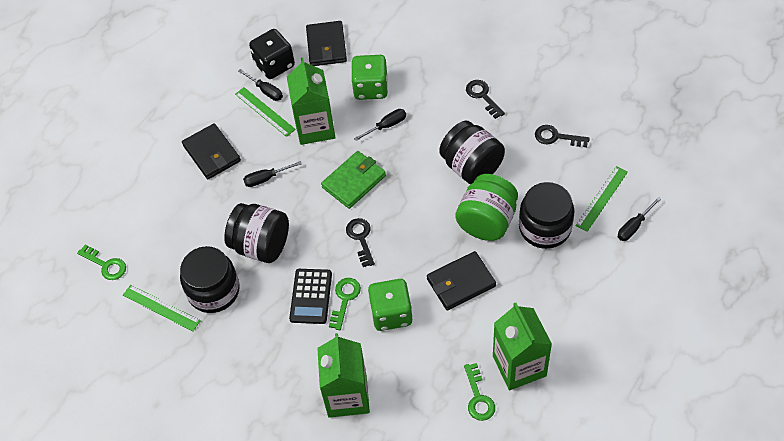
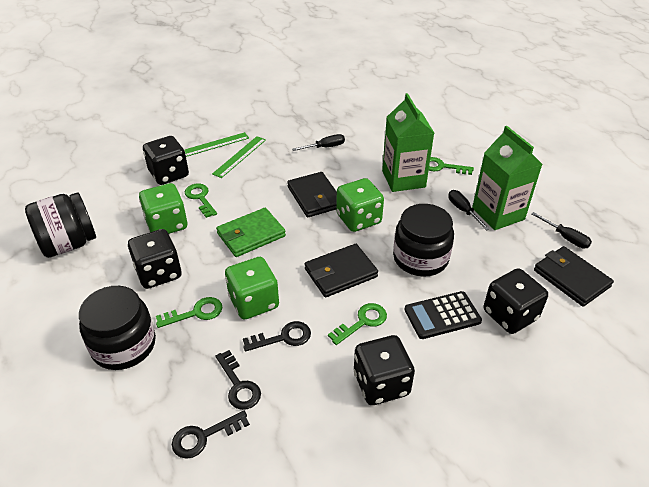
black dice: [249,29,295,79] = 1 -> [128,229,182,289] [143,136,189,185] [354,335,415,405] [484,268,548,334] = 4
black jar: [180,246,240,313] [224,203,289,263] [439,121,505,185] [519,182,574,249] = 4 -> [25,193,96,258] [79,286,156,370] [393,204,454,276] = 3
black screwdriver: [238,69,283,101] [243,161,302,187] [354,109,406,141] [618,197,661,241] = 4 -> [292,134,345,151] [448,190,490,230] [532,212,592,249] = 3
green carton: [287,58,336,145] [317,333,370,418] [493,303,552,390] = 3 -> [382,93,434,192] [472,126,543,230] = 2
green dice: [351,55,388,100] [368,279,412,331] = 2 -> [139,183,187,234] [225,257,279,320] [336,178,384,232] = 3
green jar: [455,174,518,241] = 1 -> none = 0
green key: [77,245,126,280] [329,278,361,330] [464,363,495,421] = 3 -> [156,297,223,328] [185,183,217,218] [328,303,387,345] [429,157,474,175] = 4
green ruler: [123,285,201,331] [235,87,296,137] [576,166,628,232] = 3 -> [184,132,249,157] [212,136,266,178] = 2

